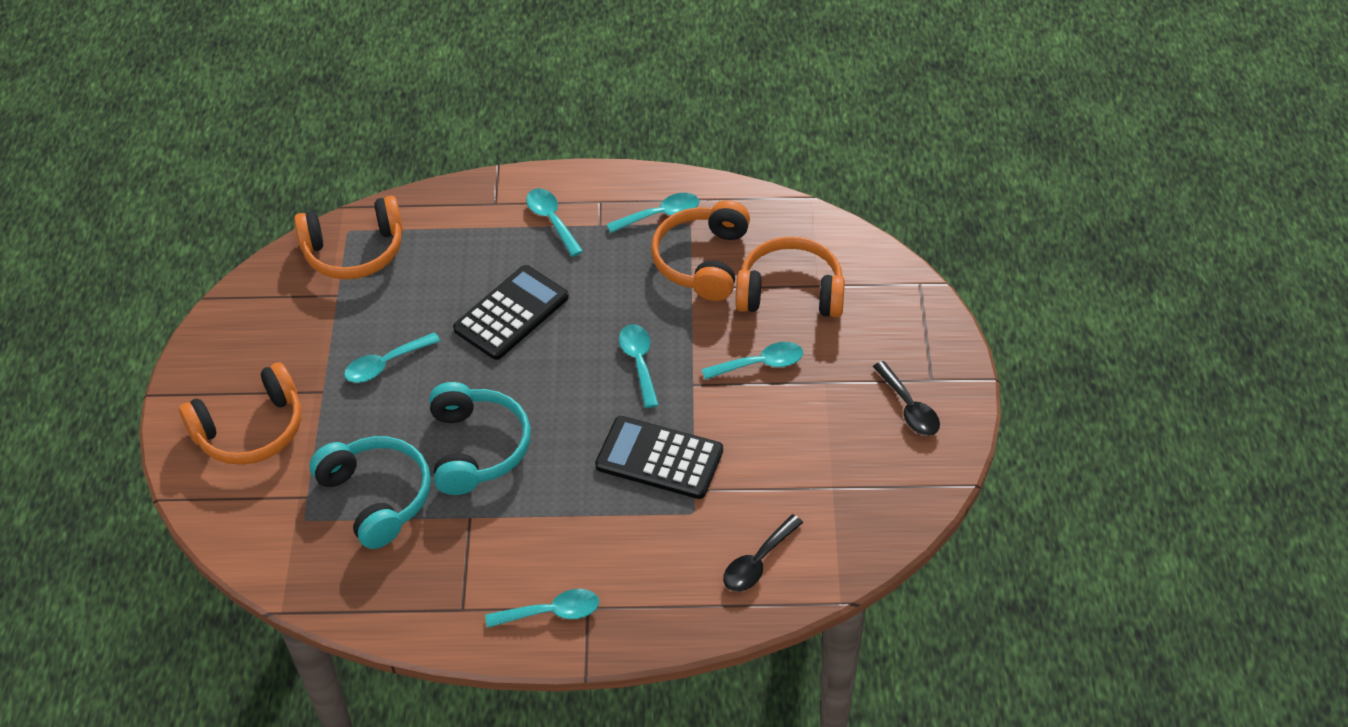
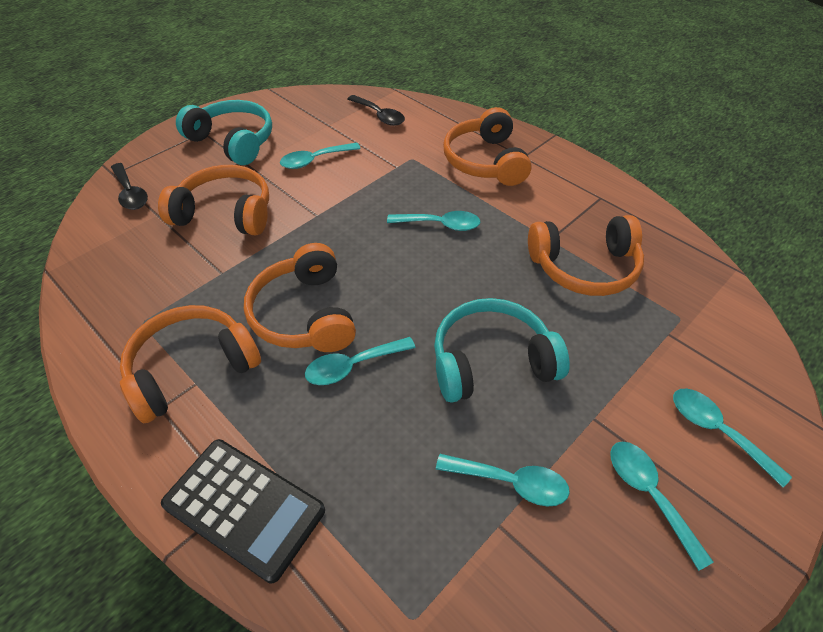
black calculator: [453,265,569,360] [595,416,723,499] = 2 -> [161,439,325,583] = 1
orange headphones: [179,362,301,465] [294,196,403,280] [651,200,750,301] [735,236,845,317] = 4 -> [120,305,261,423] [158,165,269,236] [244,243,356,352] [443,107,531,186] [528,215,644,296] = 5

